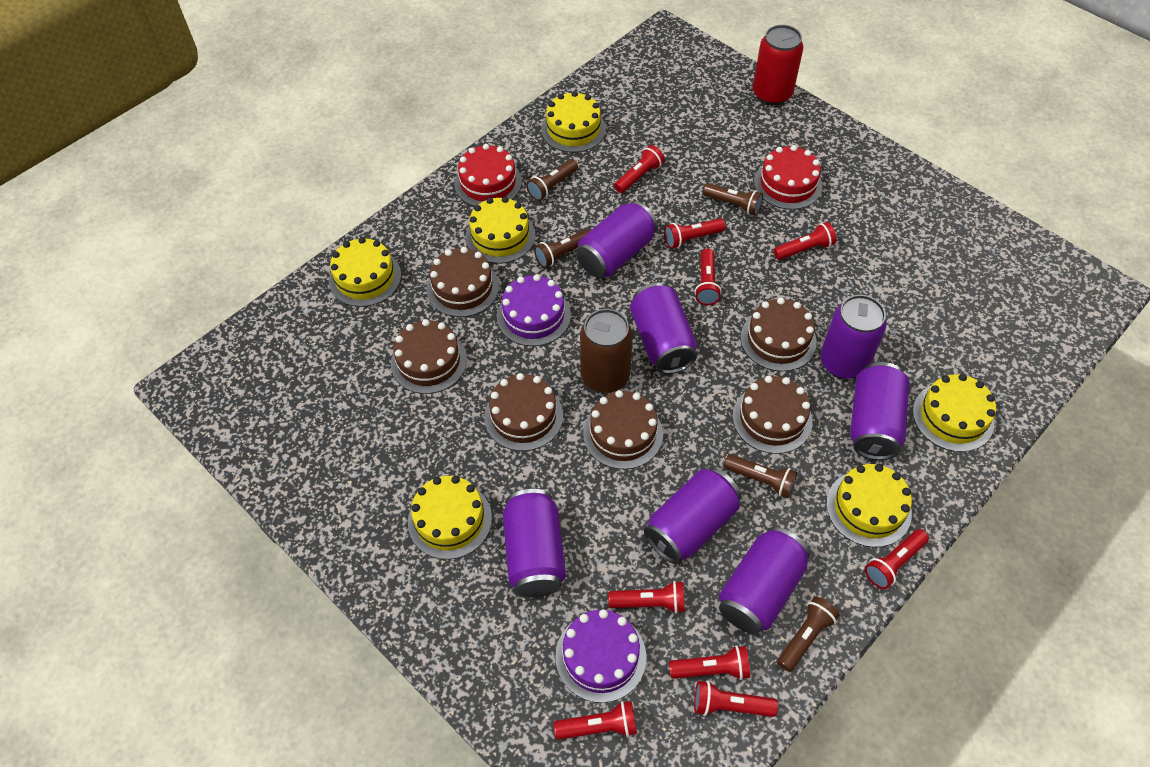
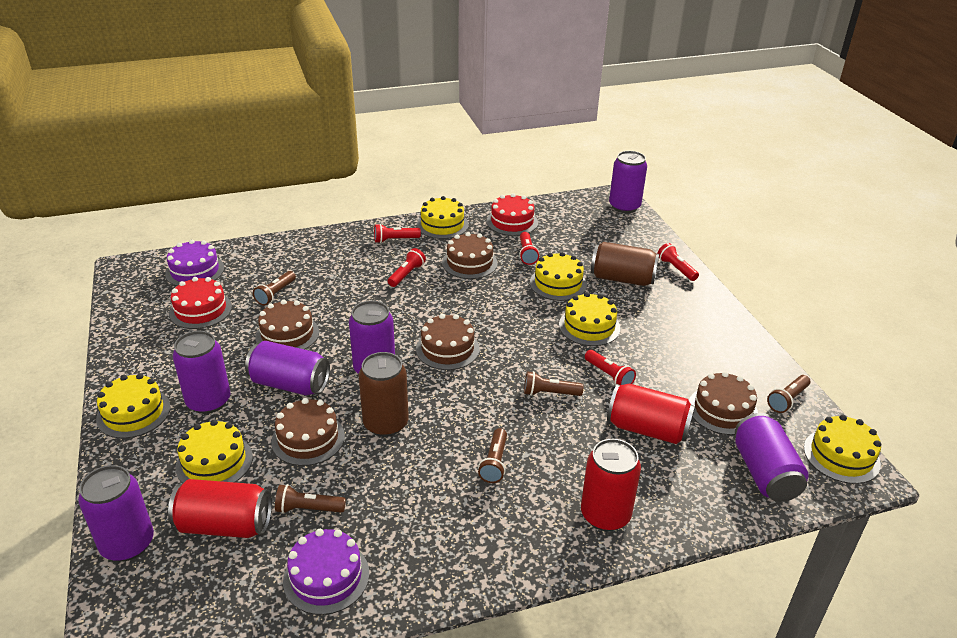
brown cake: [391,319,467,394] [427,247,499,317] [484,373,563,451] [583,390,663,469] [733,376,813,454] [741,298,817,371] = 6 -> [255,300,319,349] [271,398,345,466] [416,314,480,370] [442,232,498,279] [689,371,758,435] = 5
brown can: [580,309,633,393] = 1 -> [359,352,409,437] [591,242,659,286] = 2
purple can: [502,489,566,597] [576,201,657,277] [630,283,697,374] [644,468,741,564] [719,527,810,634] [820,295,887,379] [850,362,910,460] = 7 -> [78,465,154,562] [173,331,230,414] [245,341,330,396] [349,301,395,374] [609,151,647,213] [735,413,809,502] = 6
red can: [753,25,803,105] = 1 -> [168,479,272,538] [581,439,641,531] [607,383,695,444] = 3
red flashlight: [554,701,637,740] [608,581,685,614] [614,145,665,193] [664,218,726,249] [669,645,750,680] [694,680,778,717] [695,249,722,305] [774,222,837,260] [865,529,929,589] = 9 -> [374,224,421,243] [388,248,426,287] [519,232,539,265] [585,350,636,385] [657,243,699,281] = 5

